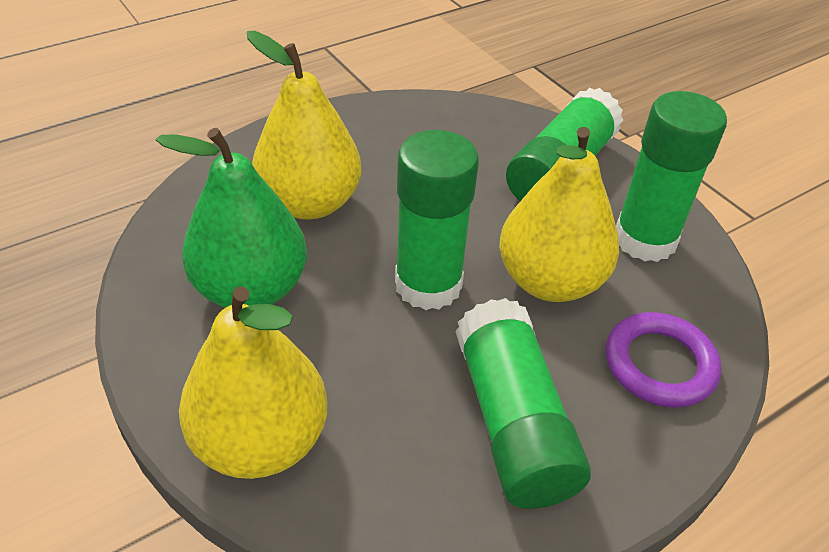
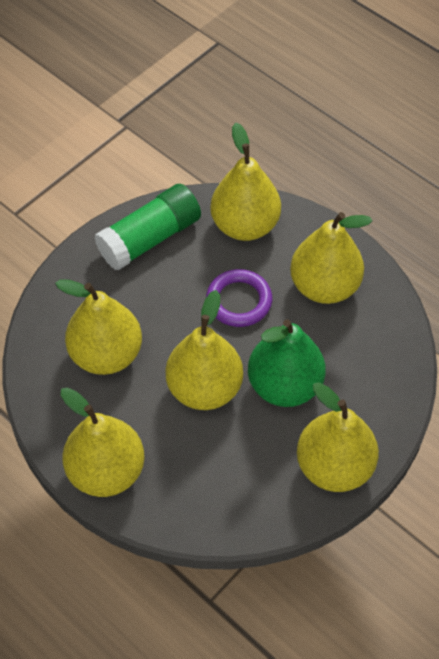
green glue stick: [395,130,479,310] [455,298,591,509] [506,88,623,201] [616,91,727,262] = 4 -> [94,184,201,270] = 1
yellow pear: [179,286,327,479] [247,31,362,219] [499,127,619,302] = 3 -> [55,280,142,375] [60,387,145,497] [166,290,243,410] [210,122,281,241] [290,212,373,304] [297,382,379,492] = 6

